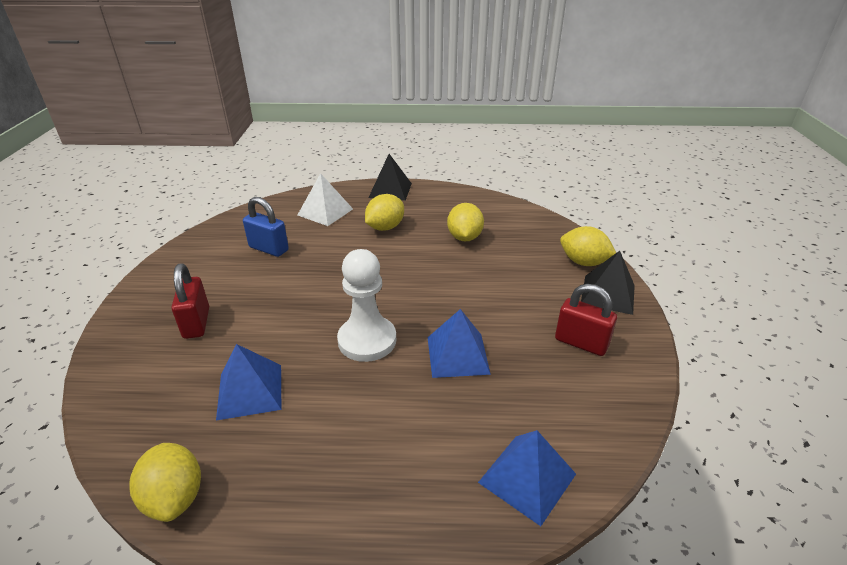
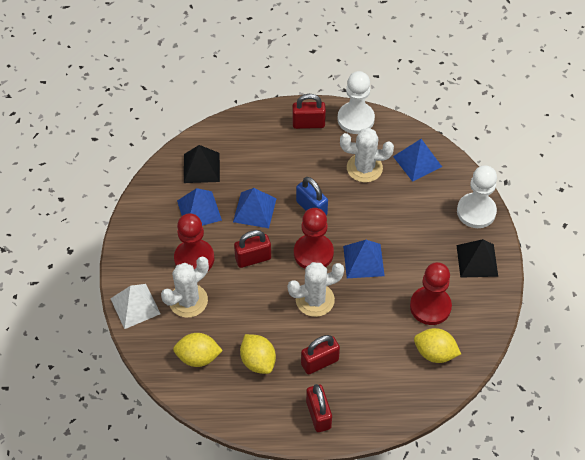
blue pyramid: [216,344,281,421] [428,309,491,378] [478,430,576,526] = 3 -> [177,188,222,226] [233,188,277,228] [343,240,385,278] [393,139,442,182] = 4
red padlock: [171,263,209,339] [555,284,617,356] = 2 -> [234,230,271,268] [292,94,326,129] [301,335,340,374] [306,384,332,432] = 4
red pawn: none = 0 -> [174,213,214,271] [294,208,334,269] [410,262,452,325] = 3
white cactus: none = 0 -> [161,257,209,318] [288,262,344,317] [340,128,394,182] = 3
white pawn: [337,249,396,362] = 1 -> [338,71,375,134] [457,165,497,228] = 2
yellow lemon: [129,443,201,522] [365,194,404,231] [447,203,484,242] [560,226,616,266] = 4 -> [173,333,223,367] [240,334,276,374] [414,328,461,363] = 3

